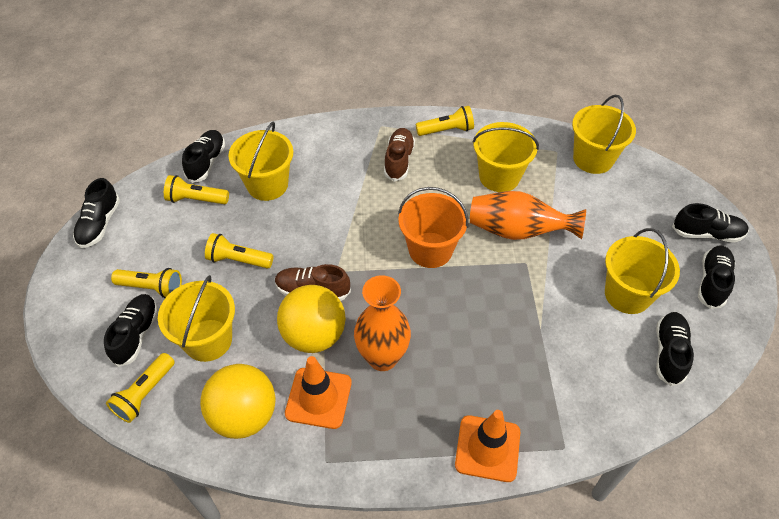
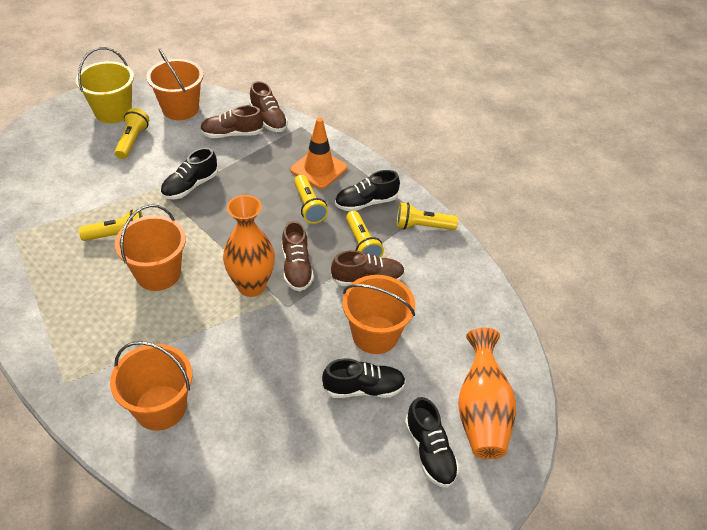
black shoe: [73,178,120,248] [104,294,158,367] [182,130,225,183] [656,312,694,386] [672,203,749,243] [698,245,735,309] = 6 -> [160,148,218,199] [322,358,406,398] [335,170,400,211] [405,397,459,488] = 4
brown shoe: [275,264,351,301] [384,128,415,181] = 2 -> [200,105,264,138] [249,81,288,132] [282,221,314,292] [331,250,405,286] = 4
orange bucket: [398,187,469,268] = 1 -> [110,341,193,431] [115,204,186,291] [147,48,203,120] [342,275,415,354] = 4
orange traffic cone: [285,356,352,429] [455,410,520,482] = 2 -> [290,118,347,189] = 1
yellow ball: [200,364,276,439] [277,285,346,353] = 2 -> none = 0
yellow bucket: [158,275,235,362] [228,122,293,201] [472,122,539,192] [572,95,636,174] [605,228,680,314] = 5 -> [76,47,134,123] = 1

